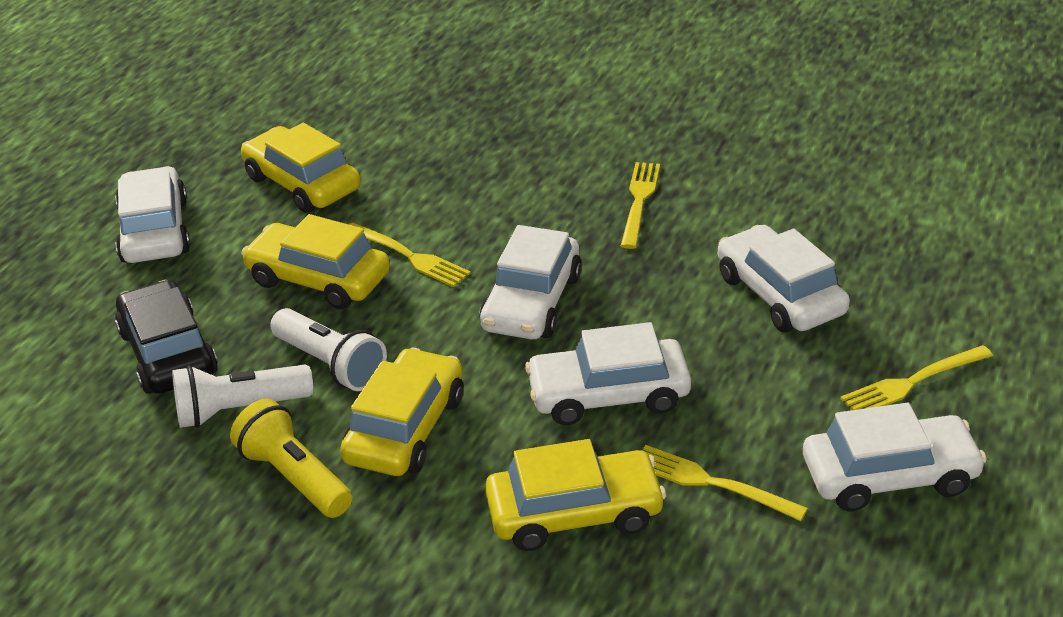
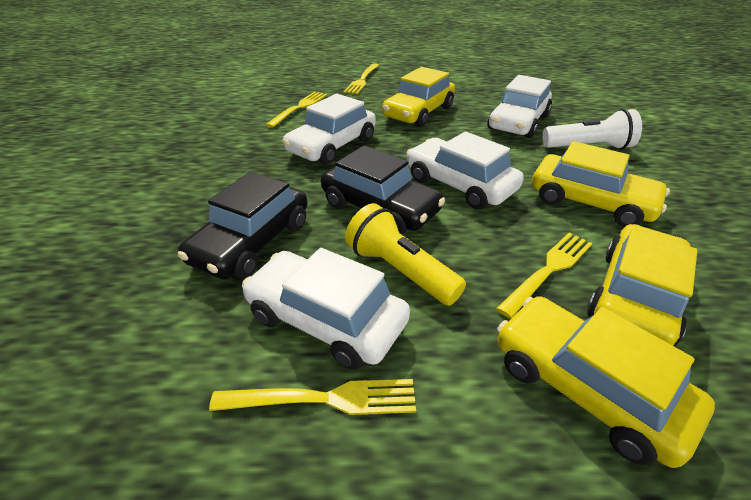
black car: [115,280,218,394] = 1 -> [178,172,308,279] [321,145,445,235] = 2
white car: [115,166,190,263] [479,225,582,339] [525,322,691,425] [718,225,850,332] [803,403,987,511] = 5 -> [242,248,410,370] [283,94,376,165] [407,132,524,209] [487,75,552,138] = 4
white flashlight: [172,365,314,428] [270,308,387,391] = 2 -> [542,109,642,150] = 1

